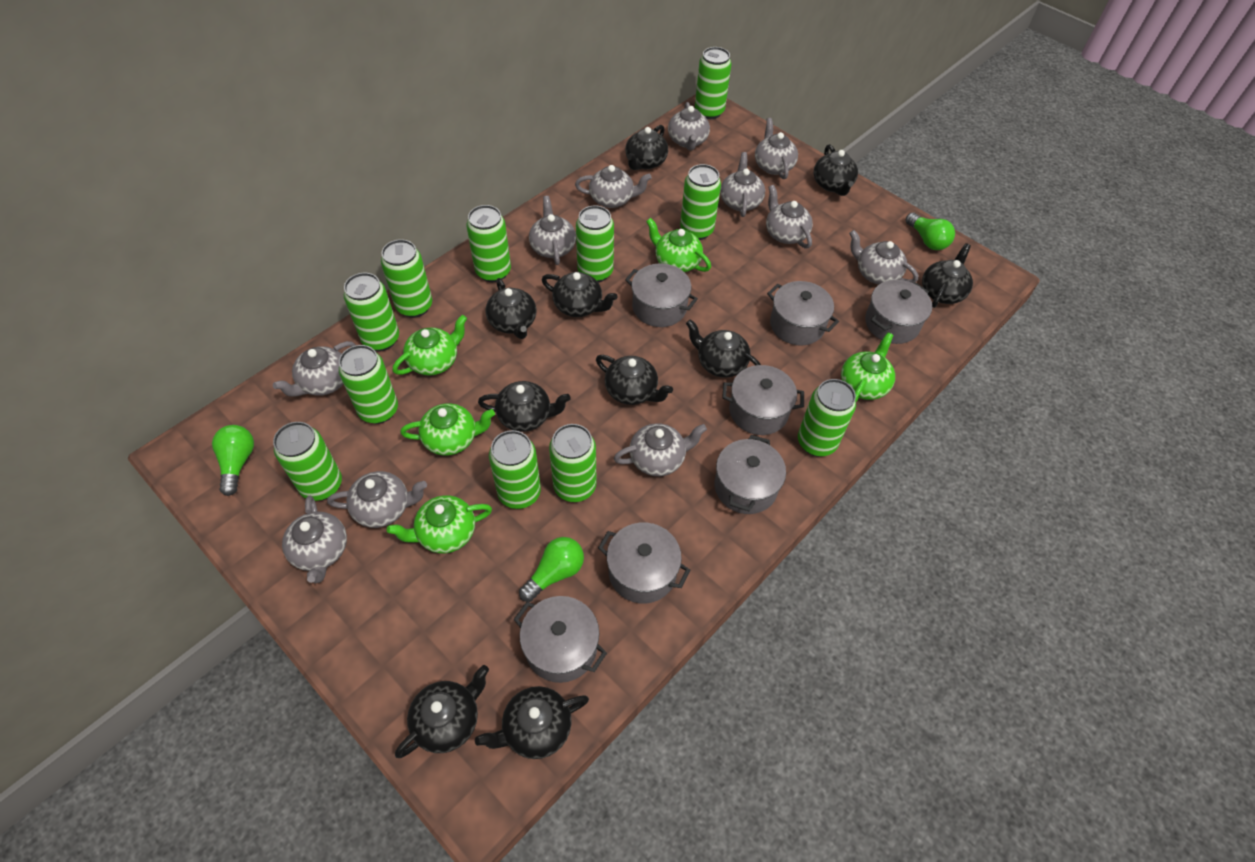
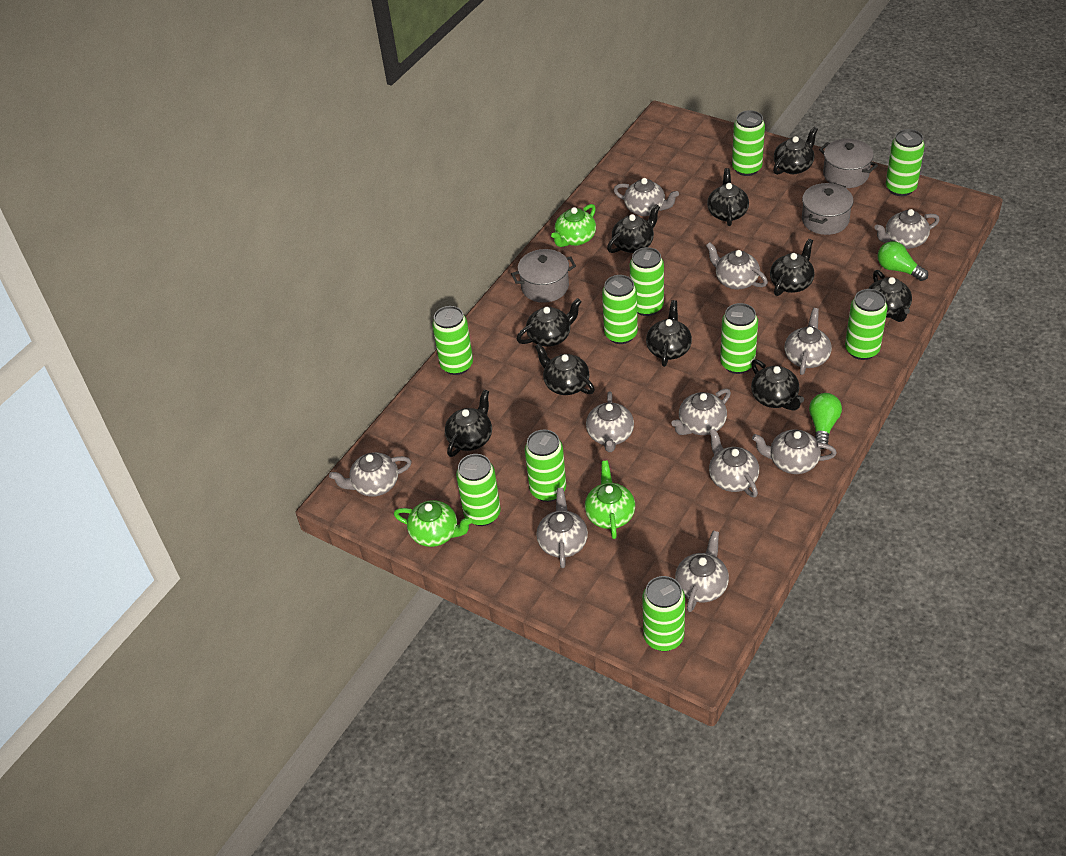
green can: [273,422,342,501] [339,345,398,424] [344,273,399,351] [381,239,432,318] [467,205,511,282] [489,430,541,509] [549,424,597,502] [576,206,614,282] [680,164,721,240] [695,47,731,119] [798,379,856,457] = 11 -> [432,306,473,375] [456,454,501,526] [525,429,566,502] [602,275,638,344] [630,247,664,316] [642,576,685,651] [720,303,758,374] [732,110,765,176] [845,289,888,360] [886,129,925,196] = 10
green light bulb: [212,425,254,496] [519,537,584,602] [906,212,955,250] = 3 -> [809,393,842,449] [878,241,928,281] = 2
green teapot: [387,495,492,553] [393,315,467,376] [400,403,495,456] [646,218,711,272] [841,332,895,402] = 5 -> [394,500,472,547] [551,204,596,247] [585,461,635,539] = 3
grey pot: [514,596,607,683] [598,523,690,604] [625,263,698,327] [714,435,786,514] [722,365,804,435] [767,281,839,346] [865,280,932,344] = 7 -> [511,249,576,303] [802,183,854,235] [819,139,878,188] = 3

